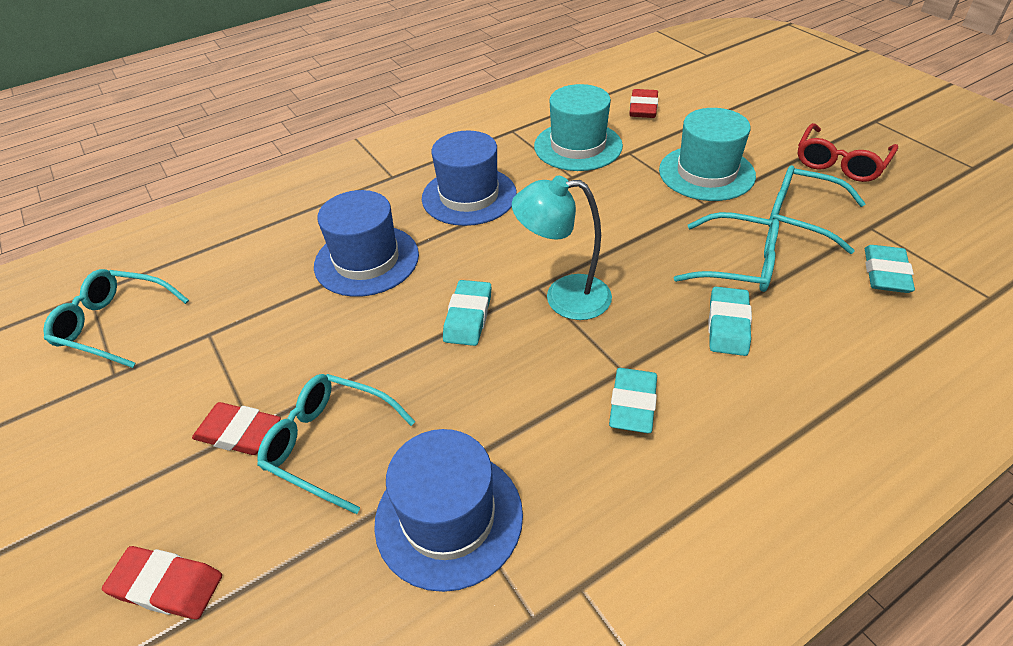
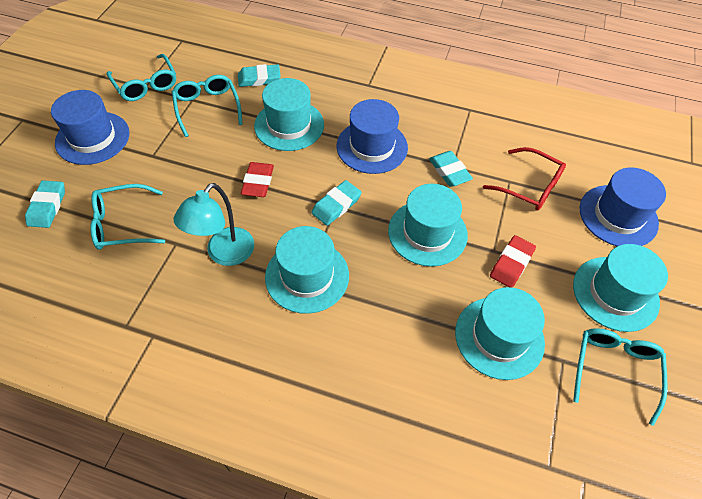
red eraser: [102,546,222,619] [192,402,281,455] [629,89,658,118] = 3 -> [241,162,274,197] [490,235,536,288] = 2
turquoise hat: [534,84,623,171] [659,108,756,201] = 2 -> [254,78,324,151] [265,226,349,314] [388,184,468,267] [455,287,545,380] [573,244,668,332] = 5

